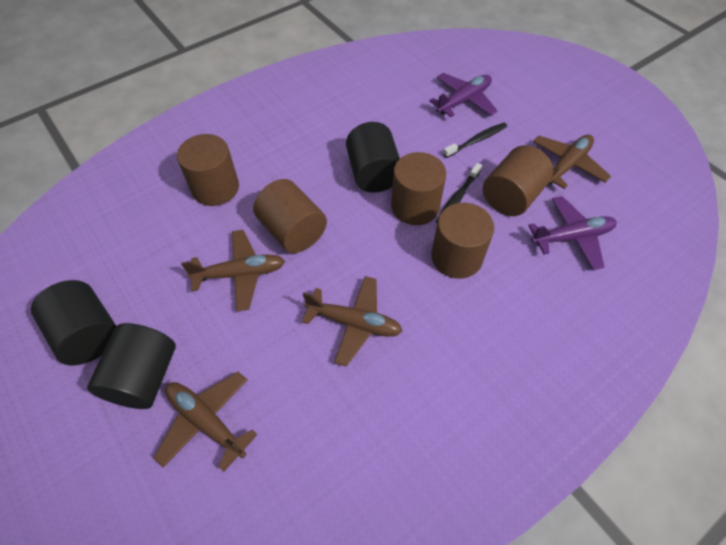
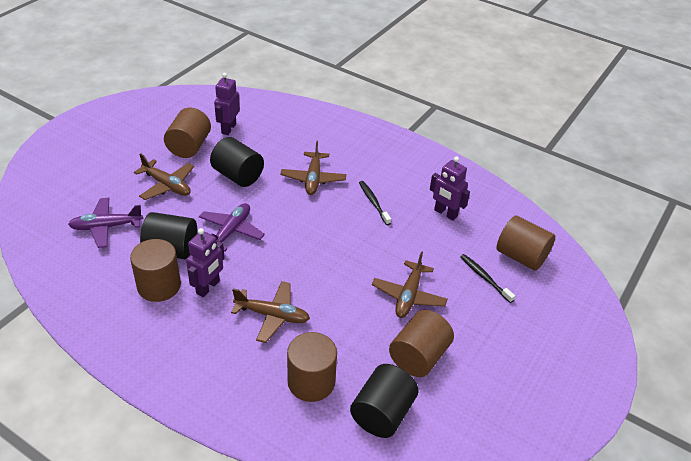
purple robot: none = 0 -> [186,228,225,297] [214,73,240,135] [430,156,470,221] = 3

